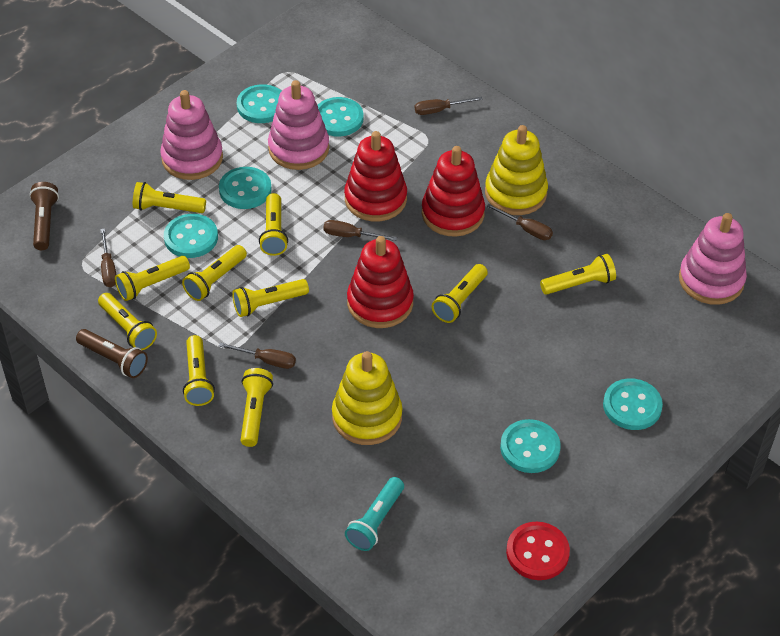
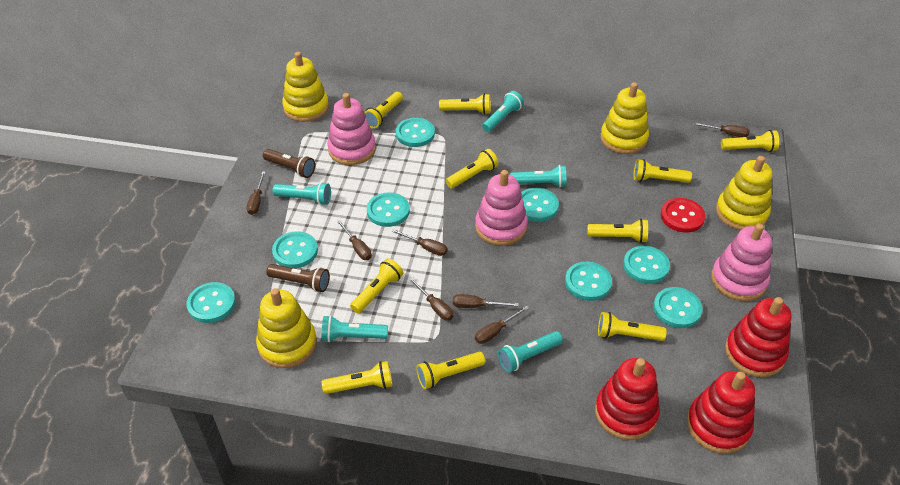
brown screwdriver: [100,229,117,287] [219,342,296,369] [323,220,397,241] [415,97,483,115] [486,204,553,240] = 5 -> [247,172,266,215] [337,219,372,260] [391,229,448,256] [408,277,454,321] [453,294,519,308] [475,305,529,344] [693,122,750,137] = 7
turquoise button: [164,214,218,258] [219,167,272,209] [237,84,281,123] [318,97,363,136] [500,419,561,473] [603,378,663,430] = 6 -> [187,282,236,323] [272,231,318,268] [367,192,410,227] [396,118,435,147] [521,188,559,222] [565,261,612,301] [623,246,670,284] [653,287,703,328] = 8
turquoise flashlight: [345,477,404,551] = 1 -> [273,182,331,205] [322,315,388,342] [482,91,524,132] [498,331,563,372] [510,165,566,187] = 5
yellow stacking toy: [332,351,403,445] [485,125,548,215] = 2 -> [256,288,317,368] [282,52,329,122] [600,82,649,154] [716,156,772,230] = 4

